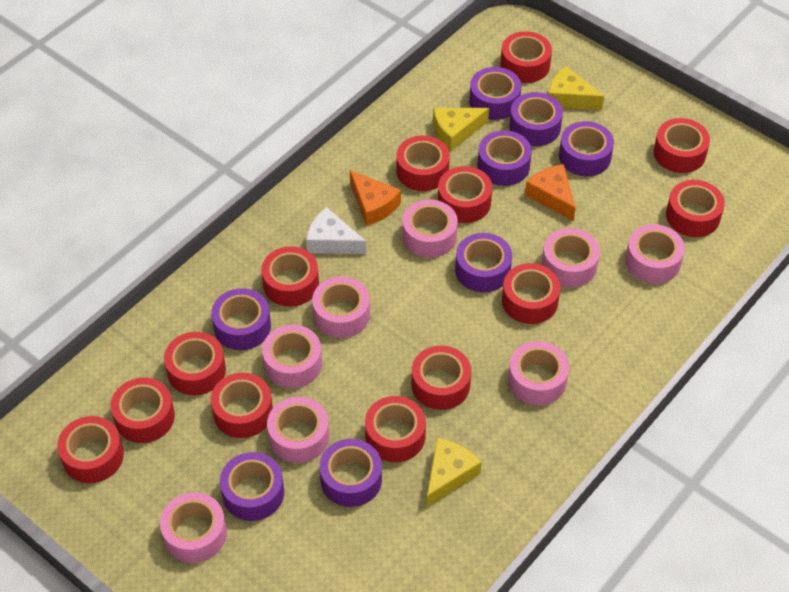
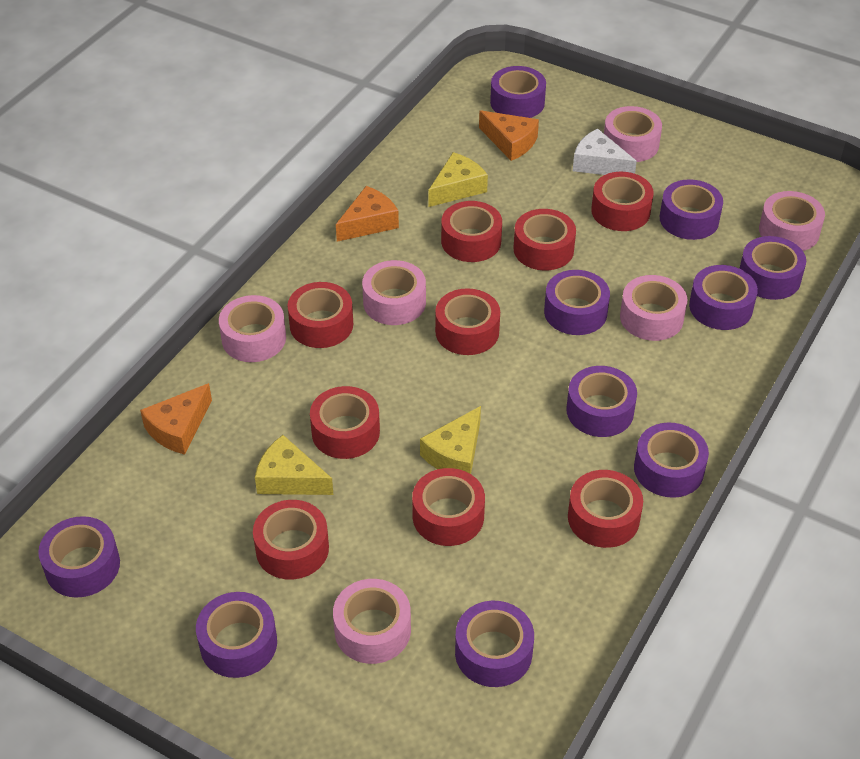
orange cheese: [350,170,401,226] [525,164,576,222] = 2 -> [140,383,212,455] [336,186,399,242] [479,110,539,161] = 3
pink tape: [160,492,227,563] [262,325,322,388] [267,397,329,463] [312,276,370,338] [402,200,458,258] [508,341,569,405] [542,228,600,287] [625,224,685,284] = 8 -> [219,295,286,362] [333,579,411,664] [362,260,426,325] [604,106,662,162] [620,275,687,341] [759,191,825,251] = 6
purple tape: [211,288,271,350] [220,452,284,521] [319,439,382,507] [455,233,512,292] [469,67,521,120] [477,130,532,186] [509,92,563,146] [559,121,614,176] = 8 -> [38,516,120,598] [196,592,277,678] [455,601,534,687] [490,66,546,118] [544,270,610,335] [567,366,637,437] [634,423,709,498] [660,179,723,240] [689,265,758,330] [739,236,806,300] = 10
red tape: [57,416,124,483] [111,377,175,443] [164,332,226,395] [211,373,273,438] [261,246,319,307] [365,396,426,462] [396,136,450,191] [412,346,471,410] [438,166,492,223] [501,31,552,83] [502,263,561,324] [654,118,710,173] [666,180,725,237] = 13 -> [253,500,329,580] [288,282,353,348] [310,386,380,459] [412,468,485,546] [435,288,500,355] [441,201,502,262] [513,209,576,271] [568,470,643,548] [591,172,654,231] = 9

